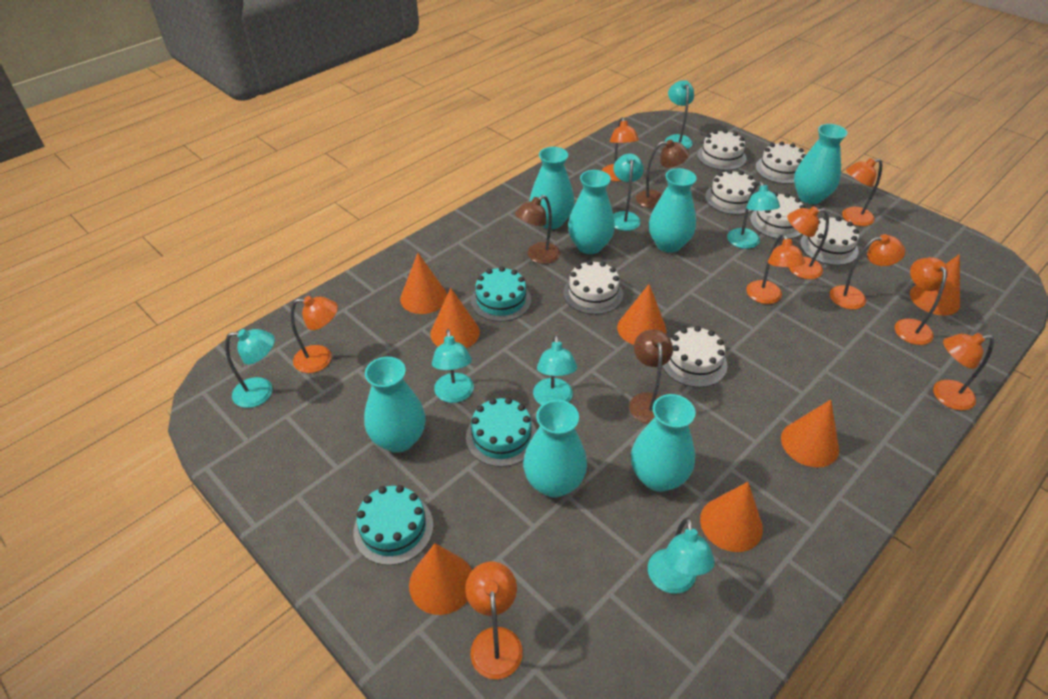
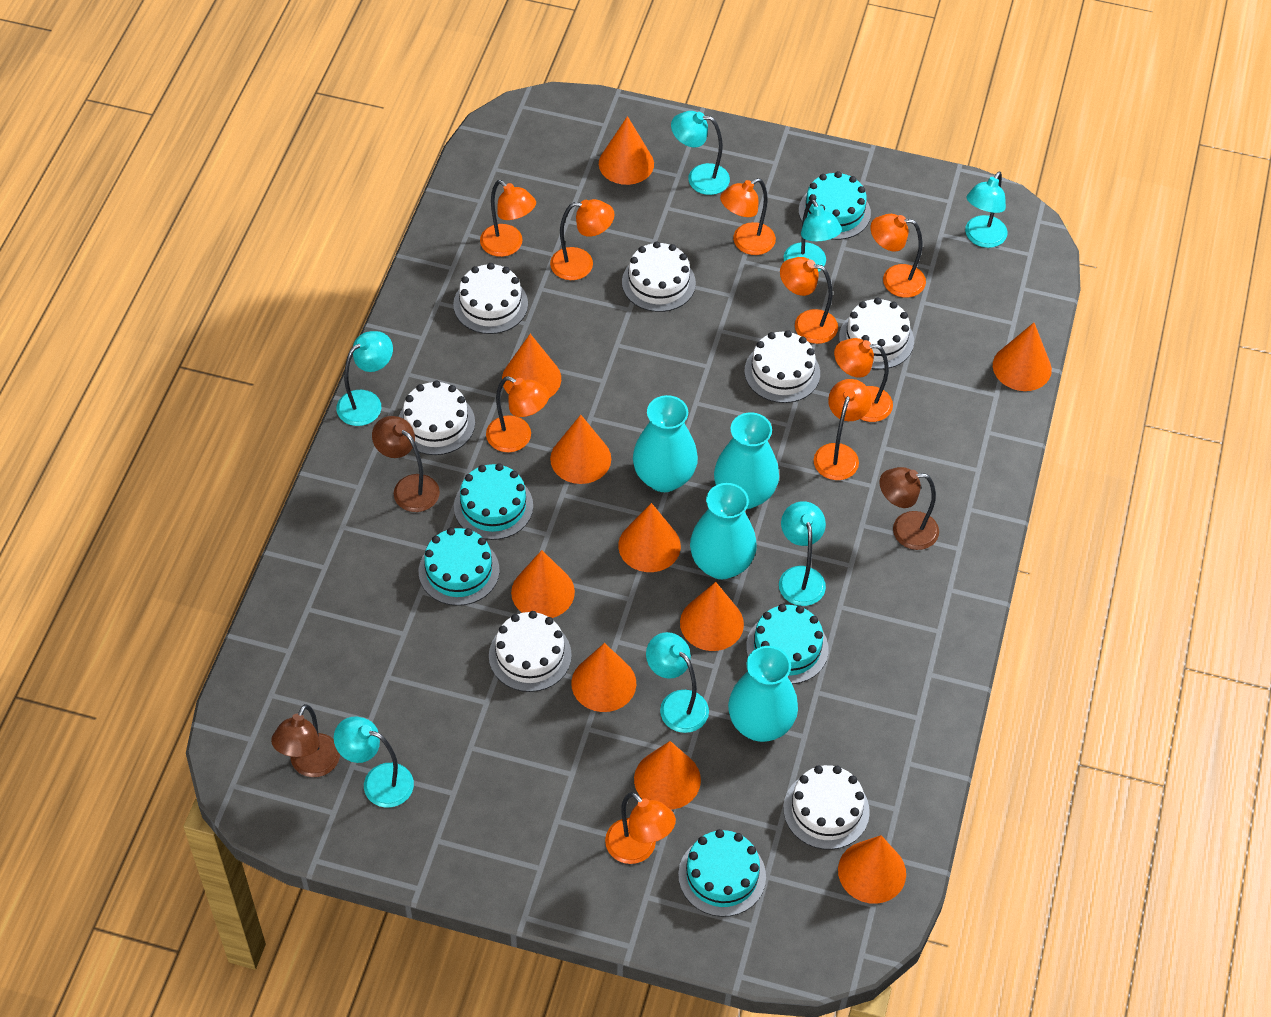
orange cone: [400,253,447,314] [409,543,472,615] [430,288,480,348] [617,284,667,345] [700,482,763,552] [781,400,839,467] [910,254,960,315] = 7 -> [502,334,561,398] [511,550,575,618] [550,415,611,484] [571,643,636,712] [599,116,654,185] [618,503,681,572] [634,741,701,810] [680,582,744,651] [838,835,906,904] [993,323,1052,391] = 10
turquoise cake: [353,485,434,565] [466,398,537,467] [471,267,531,322] = 3 -> [419,528,500,606] [454,463,533,540] [678,829,766,917] [746,604,829,684] [799,171,871,240] = 5
turquoise vase: [364,357,426,453] [523,400,587,497] [530,147,575,229] [568,170,615,254] [631,394,696,492] [649,168,696,253] [794,124,848,204] = 7 -> [633,395,698,492] [690,483,757,579] [714,412,779,509] [728,646,798,742] = 4

